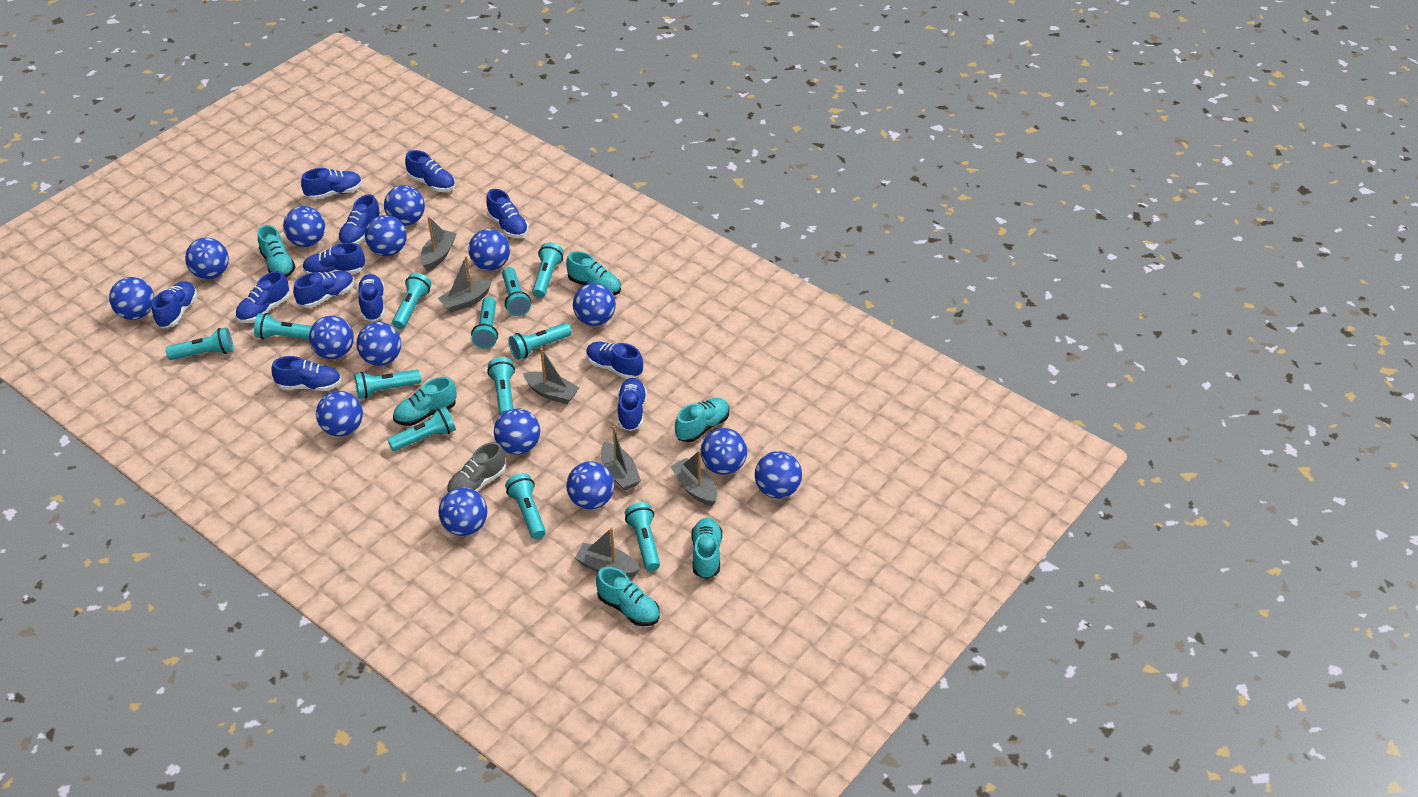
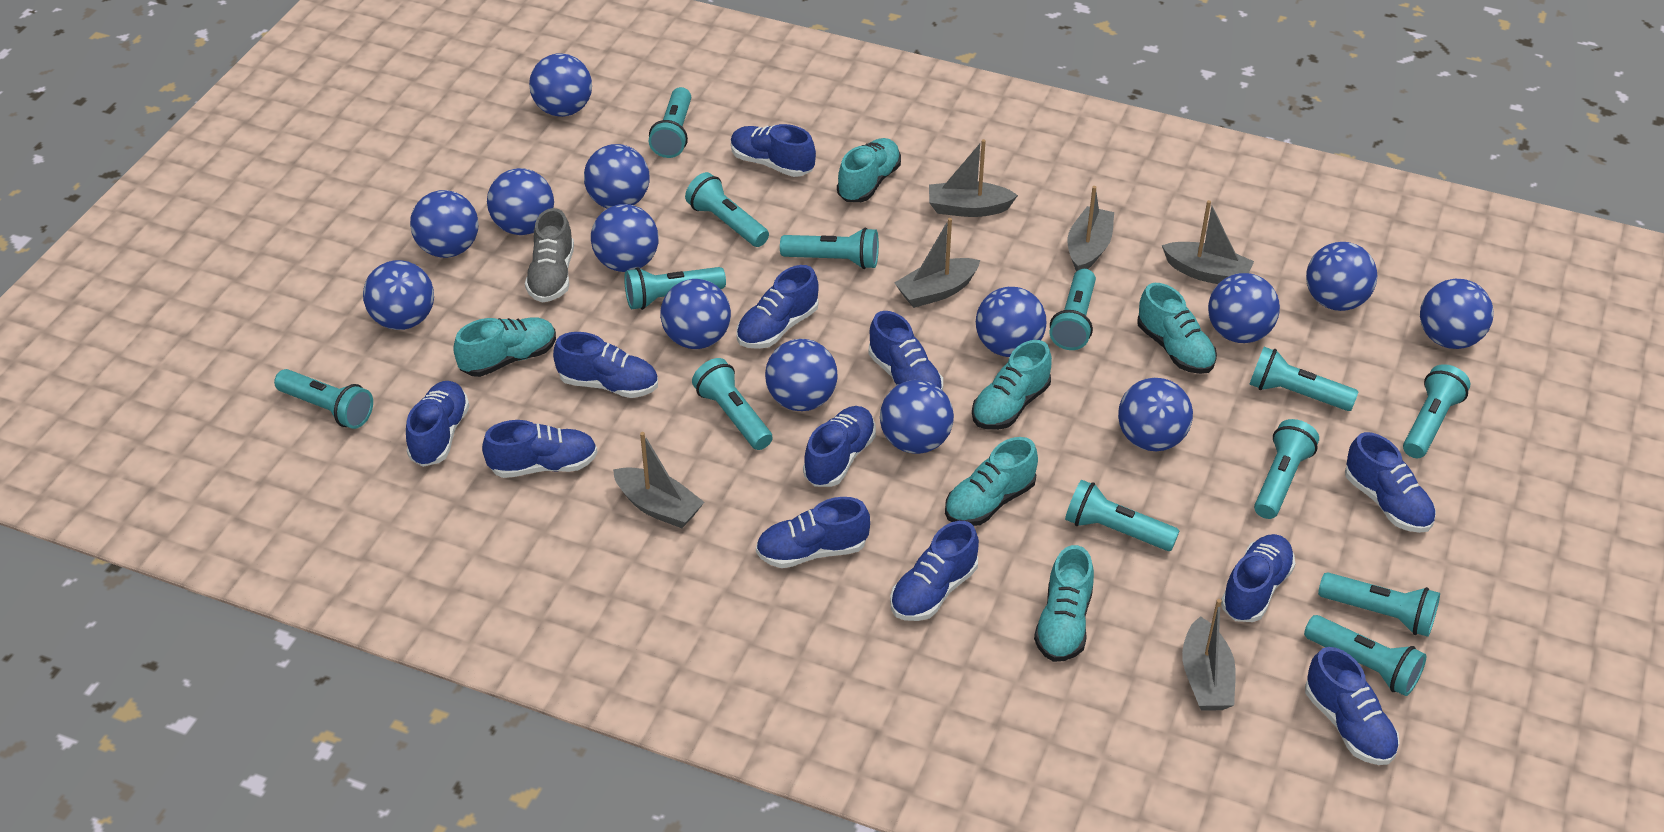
blue ball: [109,277,154,320] [185,238,229,279] [283,206,325,247] [309,316,354,359] [316,391,363,437] [356,322,401,366] [365,215,407,256] [384,185,425,226] [438,487,488,536] [468,229,510,271] [494,408,540,455] [566,462,614,509] [573,283,616,326] [700,428,747,475] [755,451,802,499] = 15 -> [363,260,434,330] [410,190,479,258] [487,168,554,235] [529,53,592,117] [584,144,649,209] [591,204,659,272] [660,279,731,349] [765,339,838,411] [880,380,954,454] [976,287,1046,357] [1118,378,1193,451] [1208,273,1280,343] [1306,242,1377,311] [1420,279,1494,349] = 14
turquoise flashlight: [166,327,233,360] [254,313,312,340] [354,370,421,399] [387,407,456,451] [392,273,431,329] [471,297,498,349] [487,357,515,415] [502,267,531,316] [505,473,546,539] [509,323,572,360] [532,243,564,298] [625,502,660,571] = 12 -> [274,369,373,429] [624,267,726,310] [649,87,691,158] [685,172,769,247] [692,358,773,450] [780,228,879,269] [1050,269,1096,350] [1065,480,1179,551] [1249,347,1358,411] [1254,419,1319,519] [1304,615,1426,696] [1318,573,1440,637] [1403,364,1470,458] = 13

